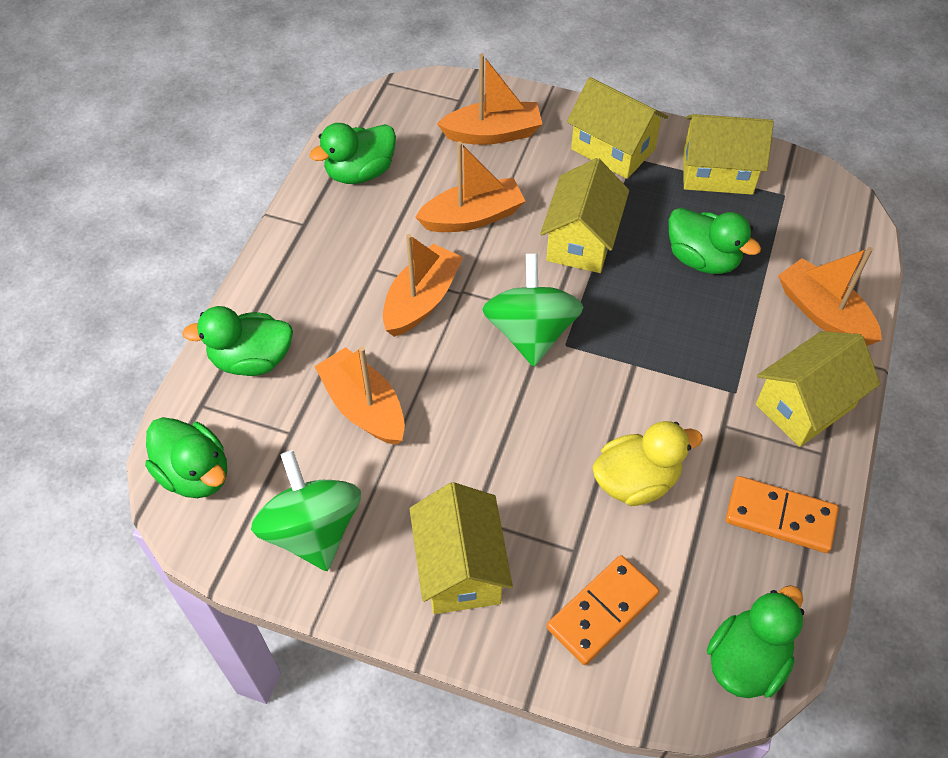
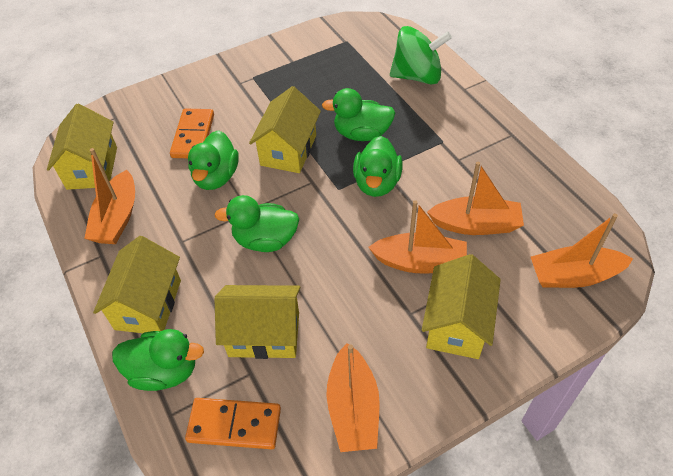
green spinning top: [251,450,361,571] [482,254,583,367] = 2 -> [390,26,452,85] = 1
yellow duck: [592,421,703,506] = 1 -> none = 0

